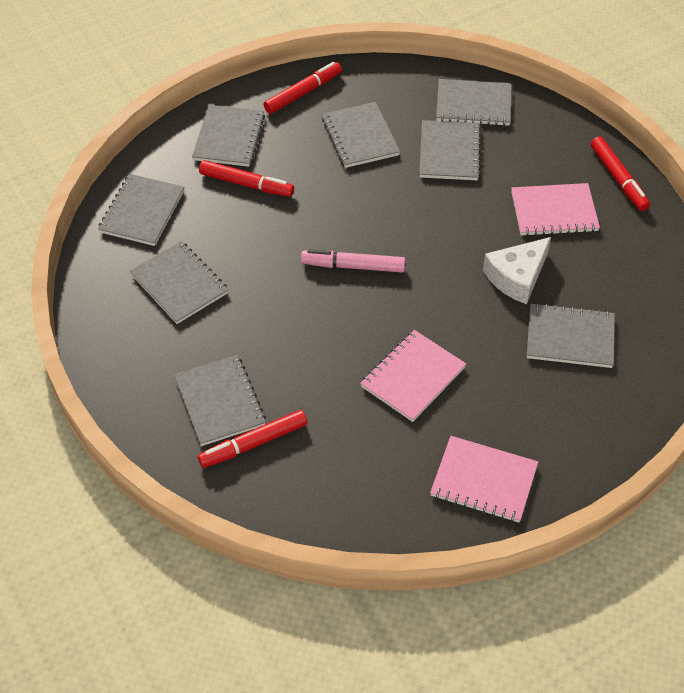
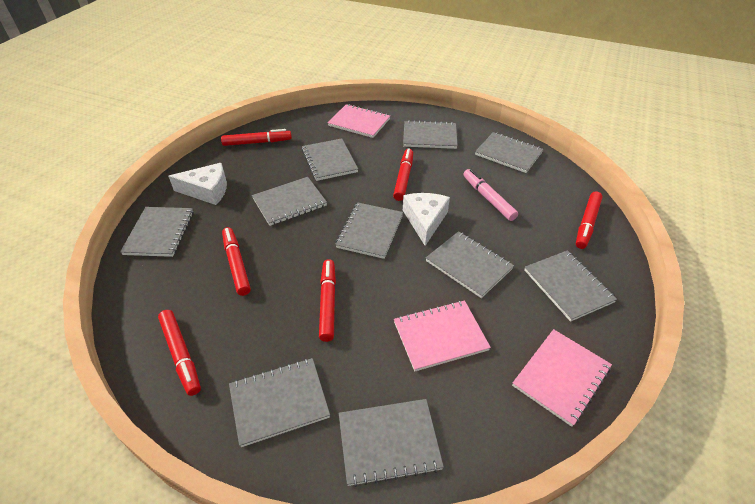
grey notebook: [98,174,184,246] [130,241,229,324] [174,355,266,446] [192,105,265,167] [322,102,400,168] [419,120,481,180] [436,79,511,126] [527,303,615,368] = 8 -> [120,207,194,257] [229,358,330,447] [252,177,327,226] [302,138,358,181] [335,203,403,259] [339,399,444,487] [403,120,458,149] [426,231,514,298] [475,132,543,173] [524,250,617,322] = 10
red marker: [198,410,308,468] [199,160,294,197] [264,62,342,114] [591,136,650,211] = 4 -> [158,310,201,396] [221,129,292,146] [222,227,251,296] [319,259,336,342] [393,149,413,201] [576,191,603,249] = 6
white cheese: [483,237,551,304] = 1 -> [168,163,227,205] [403,193,450,246] = 2

